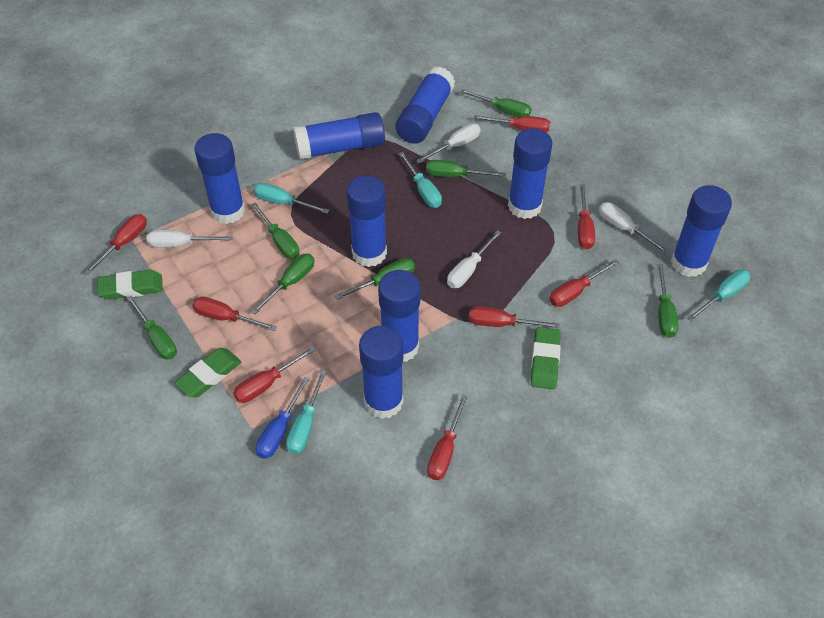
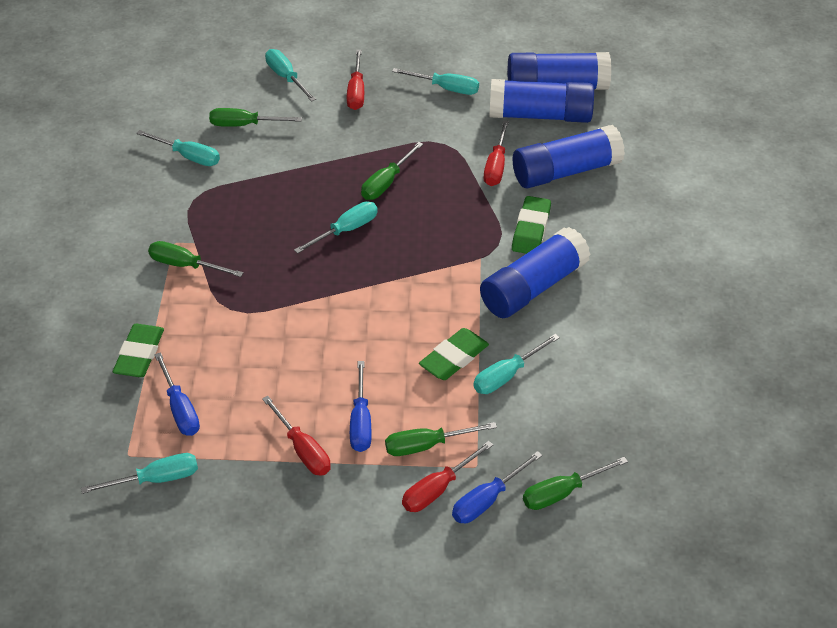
blue glue stick: [195,133,245,224] [293,112,385,160] [346,175,387,267] [359,326,403,419] [378,270,421,362] [396,66,455,144] [508,128,553,219] [671,185,732,277] = 8 -> [480,227,591,318] [489,79,594,123] [508,52,611,90] [512,125,625,189] = 4
blue screwdriver: [256,377,310,459] = 1 -> [154,352,200,436] [350,361,372,452] [452,451,542,523] = 3
green screwdriver: [127,295,177,360] [251,202,300,259] [251,254,314,314] [335,258,415,300] [426,160,506,177] [460,89,531,117] [658,264,679,338] = 7 -> [148,241,243,277] [209,108,302,127] [361,142,423,200] [385,422,497,456] [523,457,628,510] = 5
red screwdriver: [84,214,147,275] [192,297,277,331] [233,346,316,403] [427,395,468,480] [469,306,559,328] [474,115,550,132] [549,259,619,307] [578,184,595,249] = 8 -> [262,396,331,476] [347,50,364,110] [402,441,493,512] [484,120,509,186] = 4
turquoise screwdriver: [253,183,329,214] [286,370,327,454] [399,152,442,208] [687,269,750,321] = 4 -> [81,453,198,494] [136,130,220,166] [265,49,316,102] [294,201,378,254] [392,68,479,95] [473,334,560,394] = 6
white screwdriver: [147,230,233,247] [416,123,481,163] [447,230,502,288] [599,202,669,254] = 4 -> none = 0

